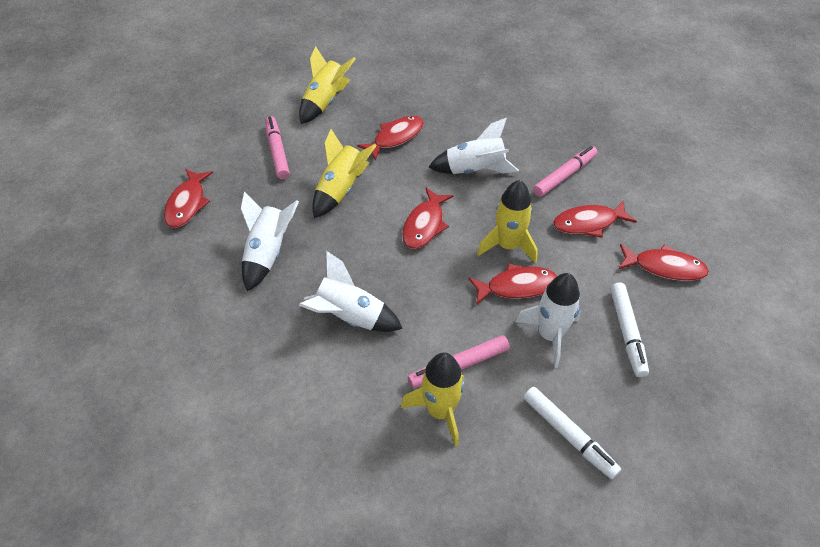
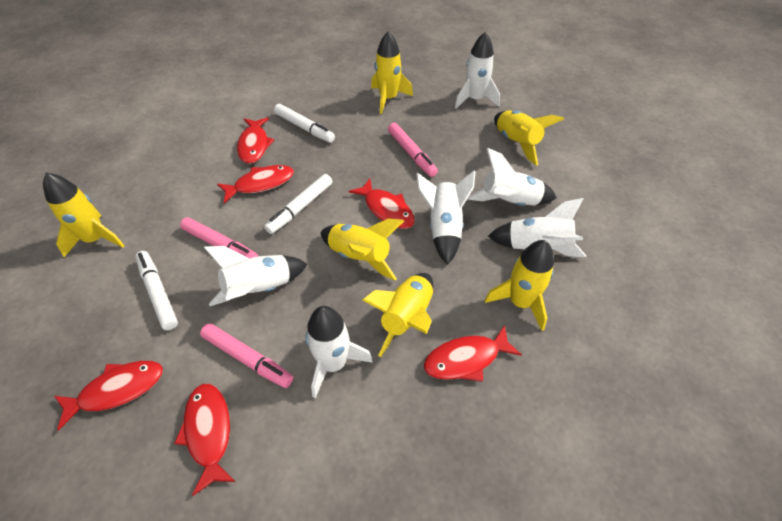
white marker: [523,387,621,479] [610,282,649,377] = 2 -> [135,251,178,330] [264,174,333,234] [274,104,335,143] = 3
white rocket: [241,192,299,292] [299,251,403,332] [429,118,519,174] [516,273,581,368] = 4 -> [204,246,307,306] [306,306,373,398] [416,170,476,265] [455,32,500,109] [467,148,557,206] [488,198,586,257] = 6
yellow rocket: [299,46,356,124] [312,129,377,218] [401,352,465,447] [477,180,538,263] = 4 -> [43,173,124,257] [321,219,404,281] [362,273,433,357] [371,31,413,114] [485,240,554,331] [494,110,564,166] = 6

